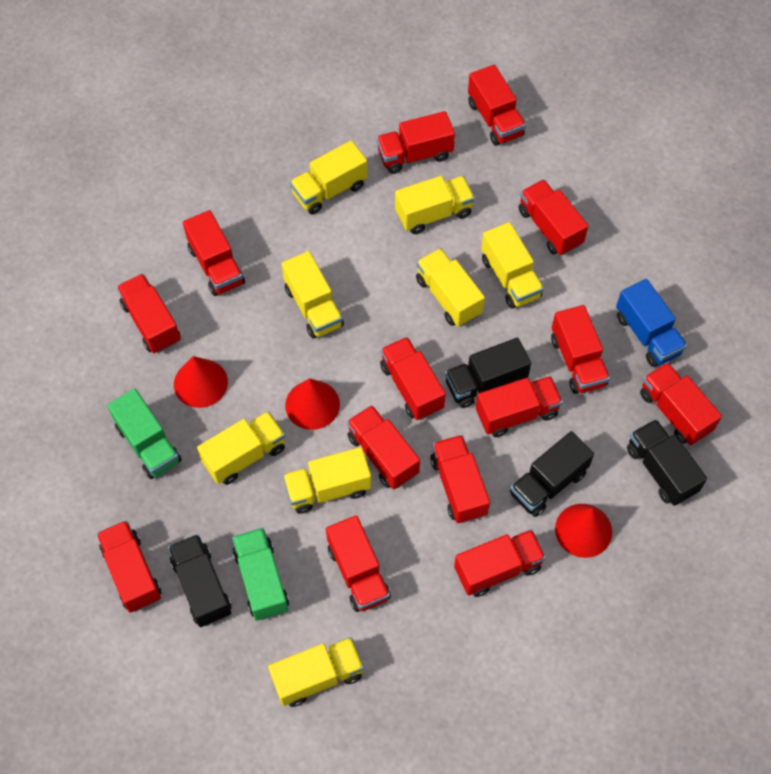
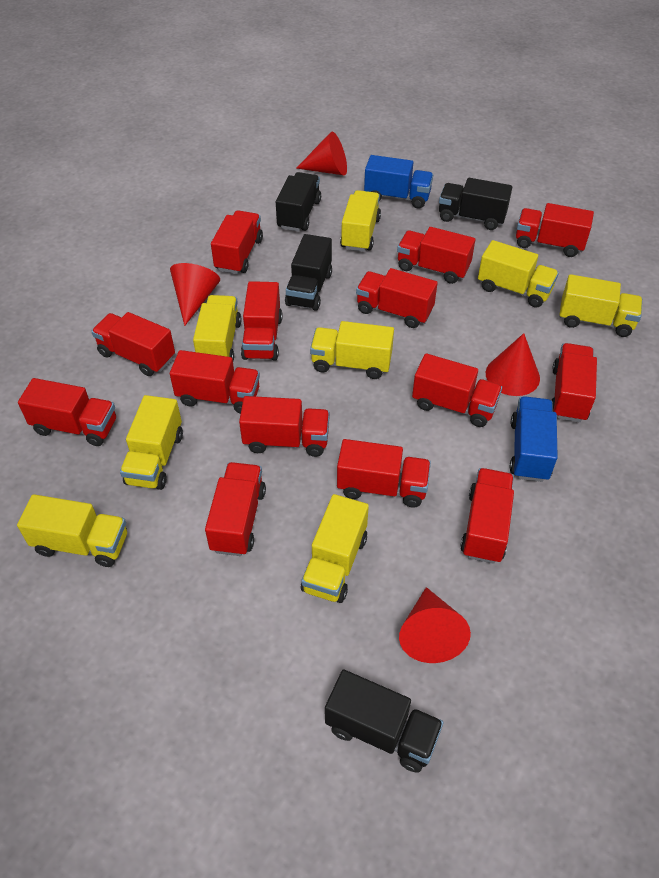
blue truck: [616,279,687,367] = 1 -> [364,155,433,209] [509,396,558,482] = 2
green truck: [107,388,181,479] [232,528,289,621] = 2 -> none = 0
red cone: [174,356,228,408] [285,378,340,430] [555,504,612,558] = 3 -> [170,263,220,326] [296,132,347,176] [399,587,471,663] [486,333,540,396] = 4

